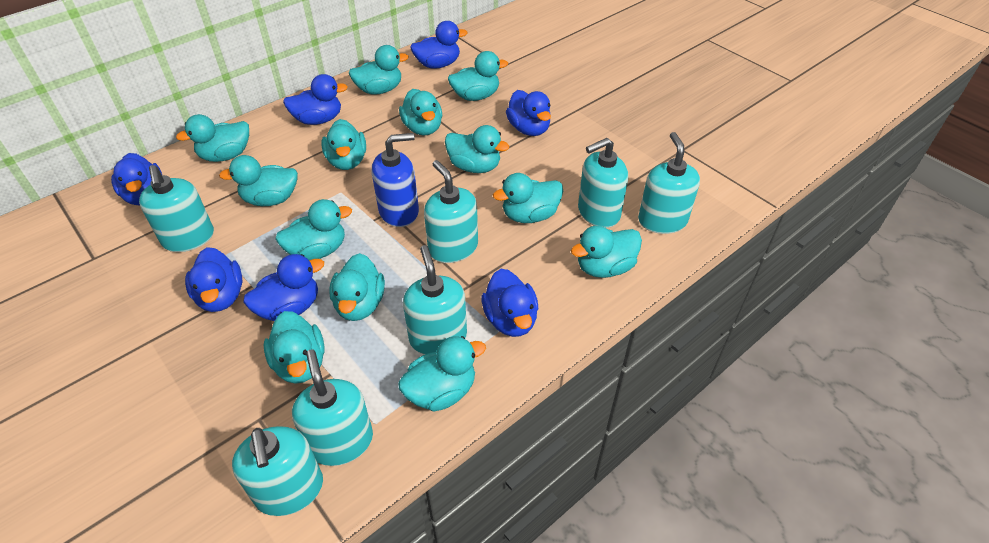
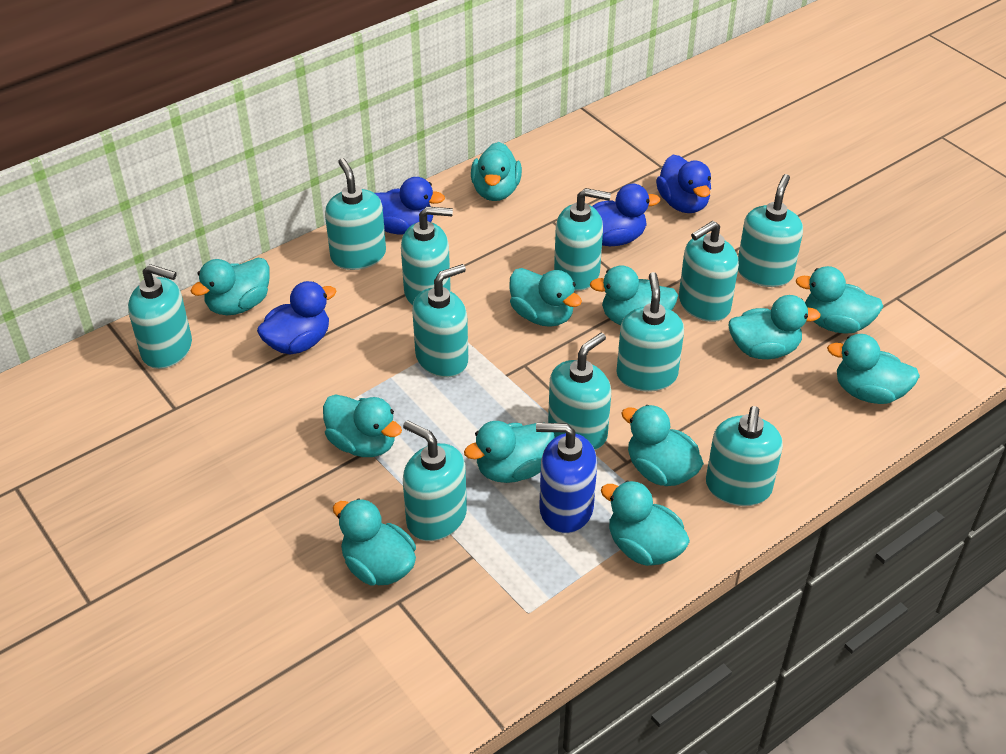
blue duck: [111,153,162,205] [185,247,242,312] [243,254,324,322] [283,74,348,125] [410,21,468,69] [481,269,538,337] [506,90,551,136] = 7 -> [257,281,337,355] [375,177,445,235] [592,184,660,246] [656,155,711,213] = 4
turquoise duck: [176,114,249,162] [219,155,298,206] [264,311,325,384] [275,199,352,260] [321,119,366,170] [329,253,385,321] [349,45,409,95] [398,336,486,411] [399,89,442,136] [445,125,509,173] [448,51,508,101] [493,173,563,223] [571,226,642,278] = 13 -> [190,258,270,315] [323,394,402,457] [333,498,416,586] [464,421,555,483] [471,142,522,201] [509,268,582,327] [590,265,678,326] [601,480,690,566] [621,405,704,486] [728,295,821,359] [796,266,883,334] [827,334,920,404] = 12
turquoise soap dispenser: [139,165,214,252] [232,426,323,516] [292,349,373,466] [403,245,467,355] [424,160,478,263] [578,138,628,228] [638,132,700,234] = 7 -> [128,264,192,369] [325,158,386,270] [401,206,453,306] [403,420,467,541] [412,264,468,378] [548,333,611,450] [554,188,611,291] [616,272,684,392] [679,221,739,322] [706,406,783,506] [738,174,803,287] = 11

